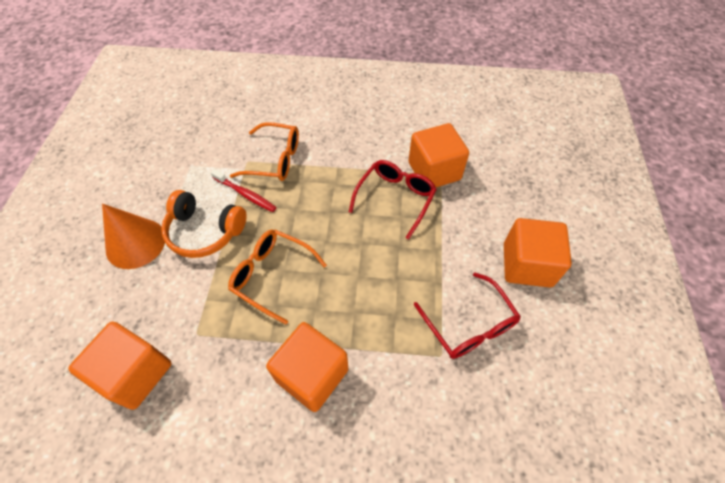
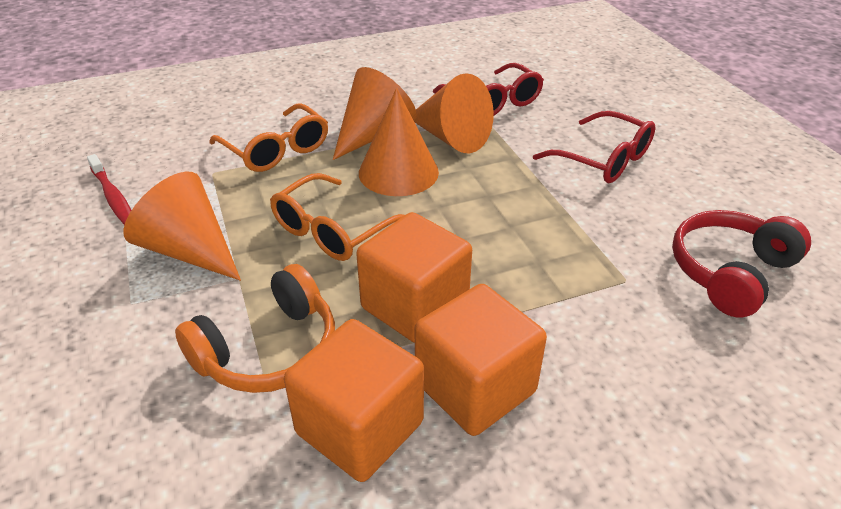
orange cone: [102,203,165,269] = 1 -> [123,171,241,281] [333,67,417,160] [359,88,439,196] [414,73,494,153] = 4
orange cube: [68,321,172,410] [266,322,348,412] [408,123,469,188] [504,218,572,288] = 4 -> [284,319,424,482] [356,212,472,343] [415,284,547,436] = 3
red headphones: none = 0 -> [672,210,811,318] = 1

